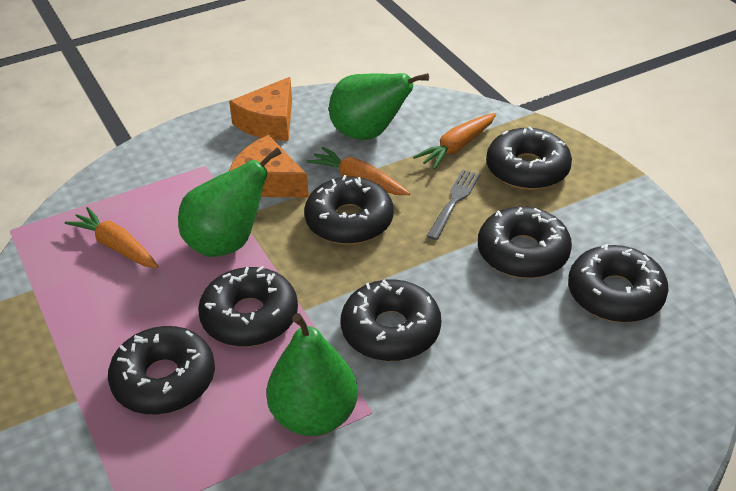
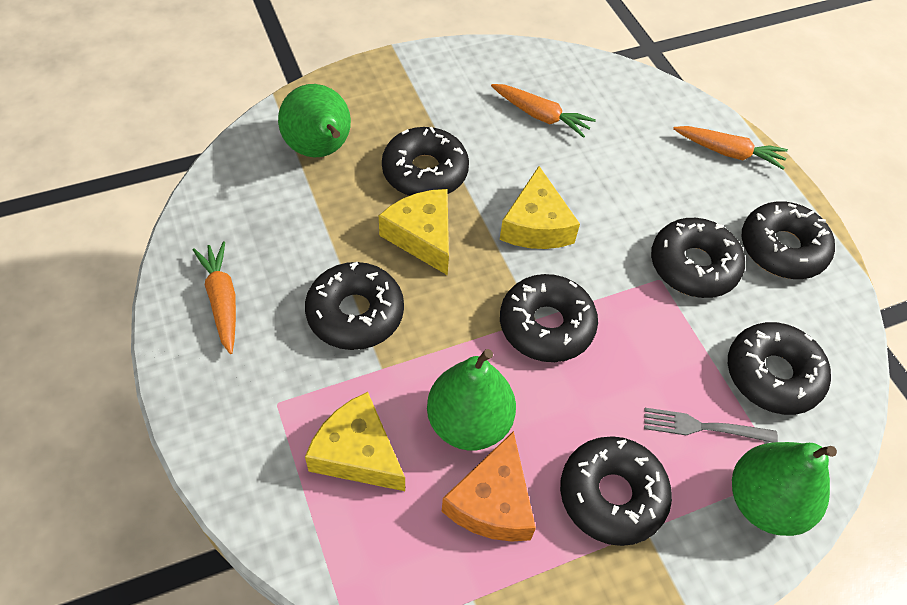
orange cheese: [229,77,292,141] [229,135,309,198] = 2 -> [441,431,536,542] = 1
yellow cheese: none = 0 -> [305,392,405,491] [379,189,449,275] [500,166,580,249] = 3

